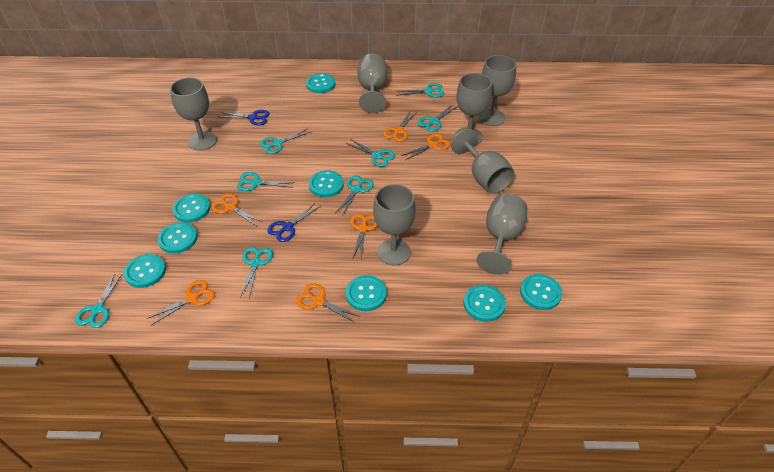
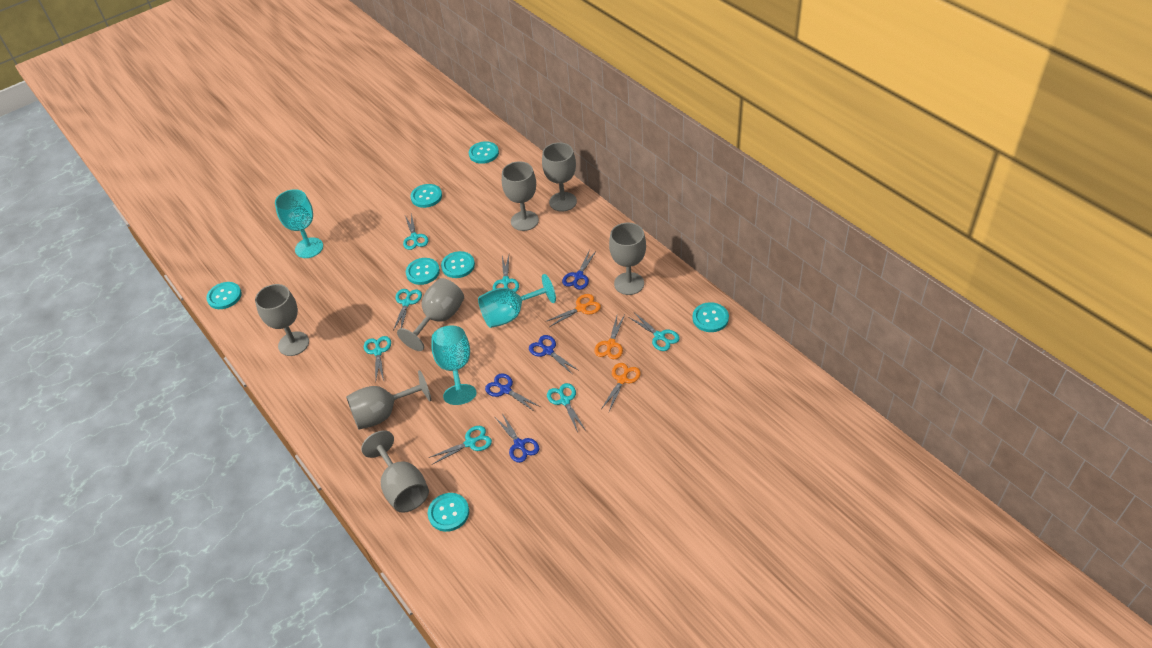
blue scissors: [220,110,270,125] [267,203,321,242] = 2 -> [485,373,540,412] [496,413,539,463] [529,335,579,375] [562,250,597,290] = 4
orange scissors: [147,280,215,325] [211,193,262,226] [296,283,360,323] [350,213,377,258] [383,110,416,142] [401,134,451,160] = 6 -> [545,294,601,327] [594,315,625,359] [601,363,641,412] = 3
turquoise button: [124,254,166,288] [158,222,198,254] [172,194,210,222] [306,73,335,93] [309,170,344,197] [346,275,387,311] [463,285,506,322] [520,274,562,310] = 8 -> [206,282,242,309] [406,258,440,285] [411,184,442,208] [428,493,469,532] [441,251,475,278] [469,141,499,164] [692,302,729,332] = 7
turquoise goblet: none = 0 -> [275,189,323,258] [431,325,477,405] [478,274,556,328] = 3
turquoise scissors: [75,273,123,328] [237,172,295,191] [240,247,273,298] [260,129,310,154] [336,175,374,215] [346,139,395,167] [396,83,444,97] [417,104,458,132] = 8 -> [364,336,391,383] [393,289,422,331] [403,213,429,250] [428,426,492,465] [493,255,519,292] [547,383,585,433] [629,313,680,351] = 7

